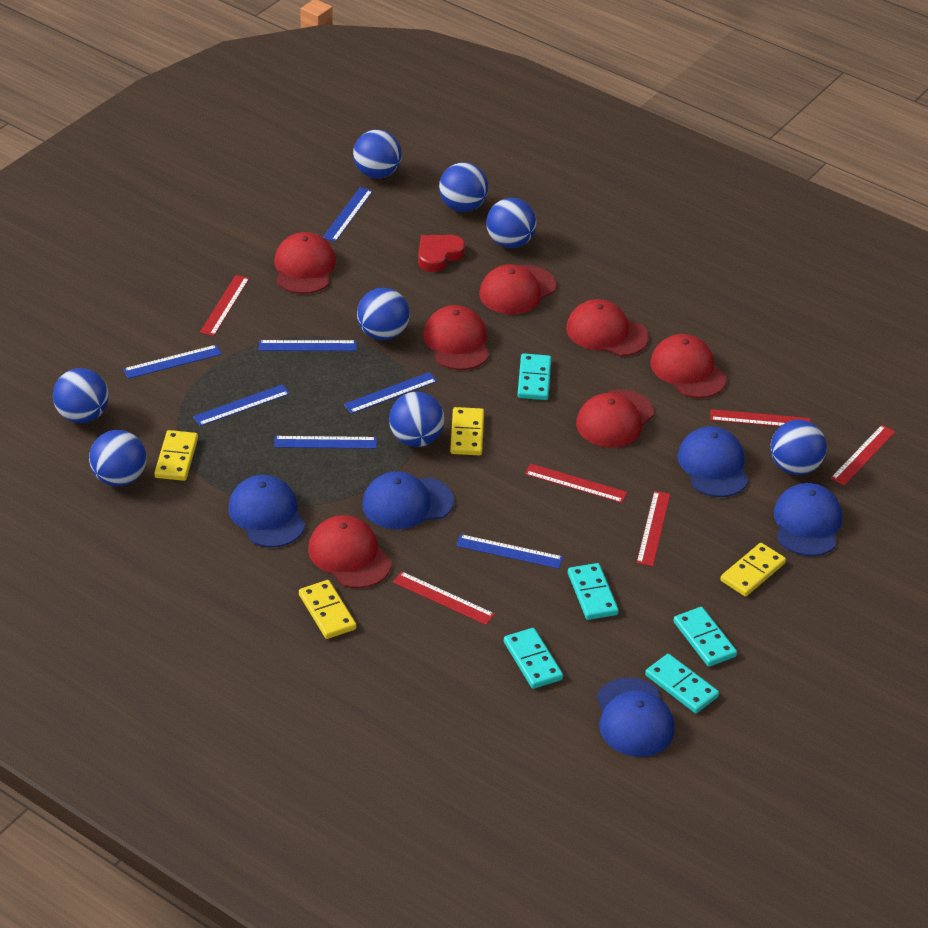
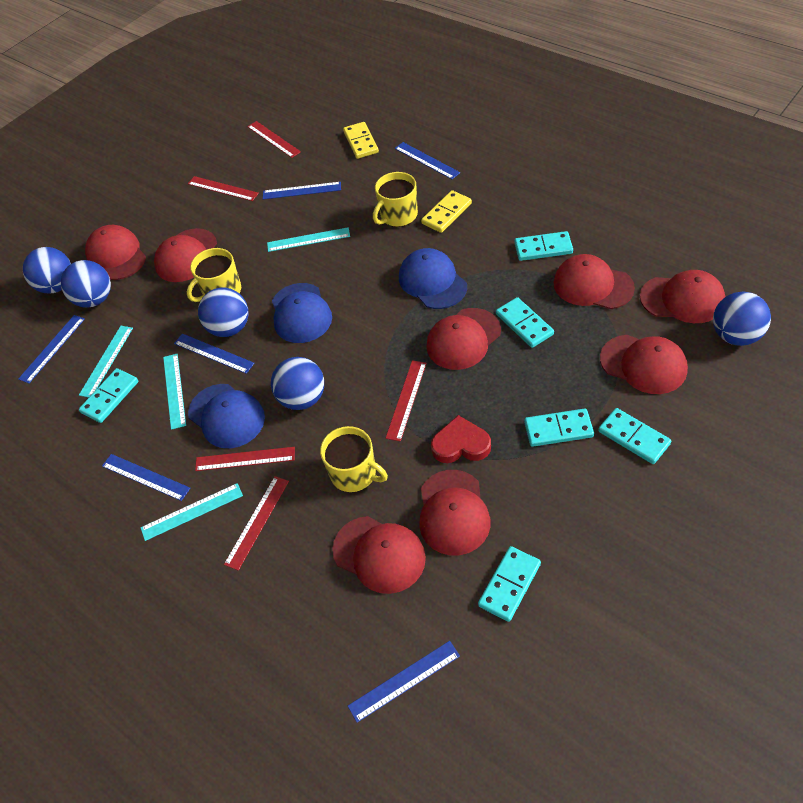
blue ball: [53,368,109,423] [89,430,146,486] [353,130,402,178] [357,288,410,340] [389,392,445,447] [439,163,488,212] [486,198,537,248] [770,420,827,475] = 8 -> [23,247,71,293] [61,260,111,308] [198,288,249,337] [271,357,324,410] [713,291,771,346] = 5
blue cap: [228,475,306,547] [362,471,454,529] [597,678,675,757] [678,426,748,497] [774,483,842,556] = 5 -> [188,384,265,448] [272,283,332,343] [399,248,467,309] = 3
blue ruler: [123,345,222,379] [193,384,290,426] [259,340,357,351] [274,436,377,449] [322,187,373,242] [344,372,437,414] [456,534,563,569] = 7 -> [18,315,85,384] [102,454,190,501] [174,334,255,374] [263,182,341,200] [348,641,460,723] [395,142,460,179] = 6
red cap: [274,232,336,294] [308,515,391,588] [423,305,489,370] [479,265,556,314] [566,299,649,356] [576,390,654,447] [650,334,726,398] = 7 -> [85,225,146,280] [154,228,217,282] [332,516,426,594] [419,470,491,555] [426,308,501,370] [554,254,635,309] [600,335,688,394] [640,270,726,323] = 8
red ruler: [200,275,250,336] [393,571,495,625] [525,464,627,503] [636,491,670,566] [710,409,810,427] [830,425,895,486] = 6 -> [188,176,259,201] [195,447,295,471] [224,476,289,571] [247,121,301,158] [386,360,427,442] = 5
turquoise domino: [504,628,563,689] [517,353,551,400] [568,563,619,620] [645,654,719,713] [673,607,737,667] = 5 -> [79,368,139,423] [478,546,541,622] [496,297,554,348] [514,231,573,261] [524,408,594,447] [598,408,671,464] = 6
turquoise ruler: none = 0 -> [79,326,133,398] [141,483,243,541] [163,354,186,430] [267,227,350,252] = 4
yellow domino: [154,430,198,481] [299,580,356,639] [450,407,484,455] [720,543,786,597] = 4 -> [343,122,379,159] [421,190,472,233] = 2
yellow mug: none = 0 -> [187,248,241,302] [320,426,388,492] [373,172,418,227] = 3

